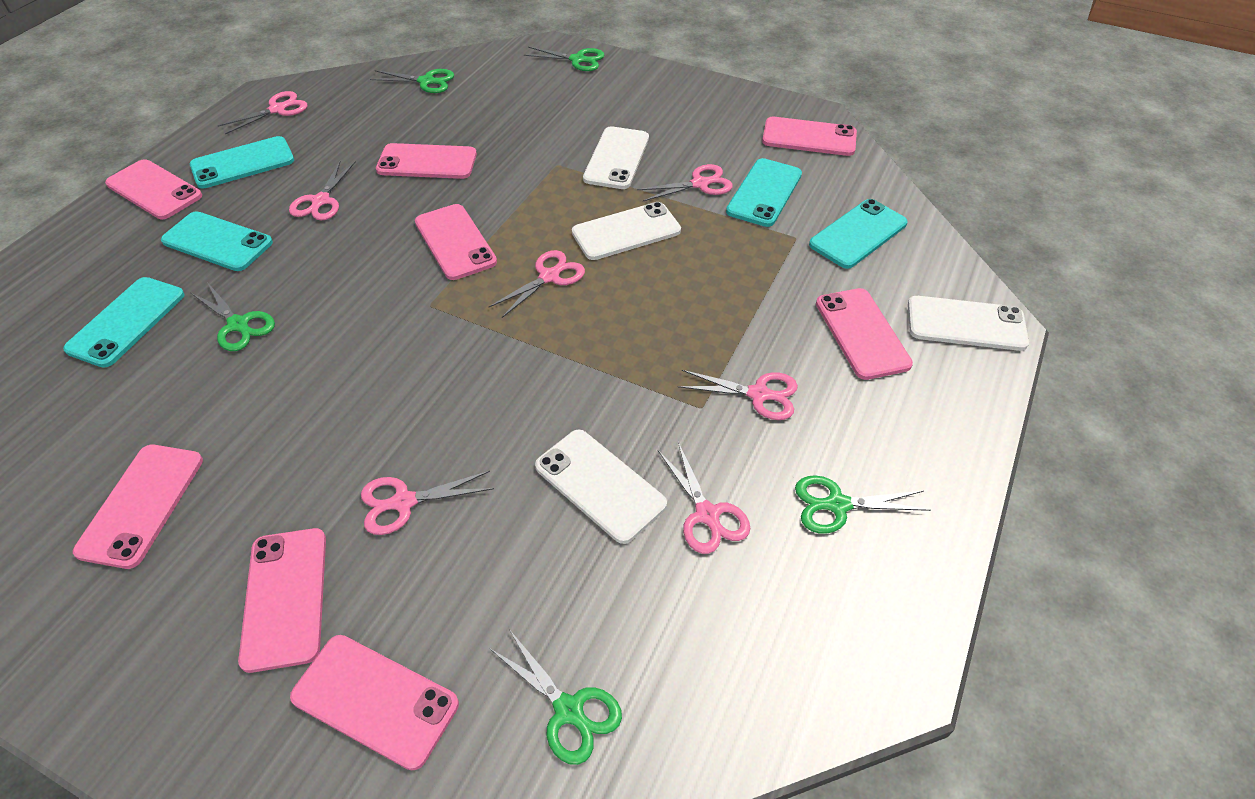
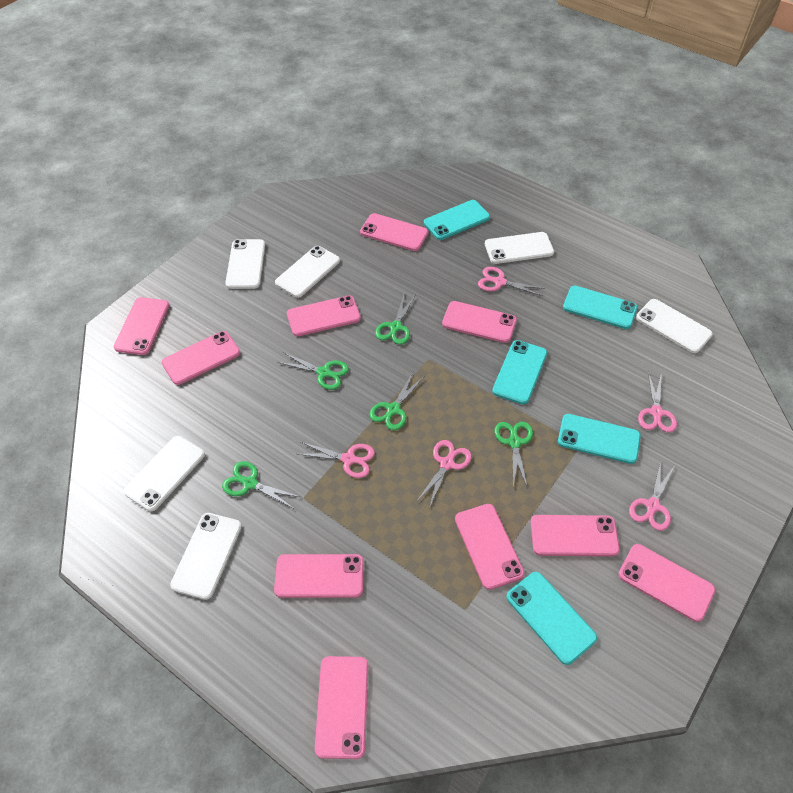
pink phone: [73,445,203,569] [105,159,202,219] [238,528,326,673] [290,635,459,771] [376,143,477,179] [415,204,497,280] [762,117,857,156] [816,288,913,380] = 8 -> [114,297,169,355] [162,331,240,385] [274,554,364,598] [287,295,361,336] [315,656,368,759] [360,213,428,251] [442,301,517,343] [455,504,525,590] [531,515,620,557] [618,544,715,622] = 10
pink scissors: [218,91,308,134] [289,161,355,221] [361,471,494,535] [489,250,585,318] [637,164,733,201] [658,442,751,554] [678,370,798,420] = 7 -> [298,442,375,478] [416,440,472,508] [478,267,545,296] [629,461,675,531] [638,372,677,433] = 5
white phone: [535,430,667,544] [572,202,681,260] [583,126,649,189] [908,296,1029,351] = 4 -> [124,436,205,511] [170,513,242,600] [225,239,265,289] [275,246,340,298] [485,232,554,264] [636,299,713,353] = 6

